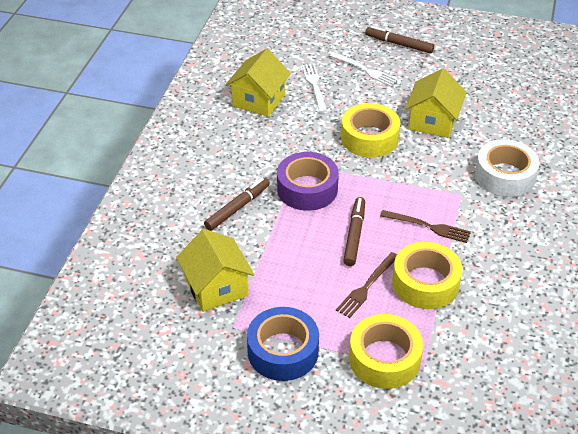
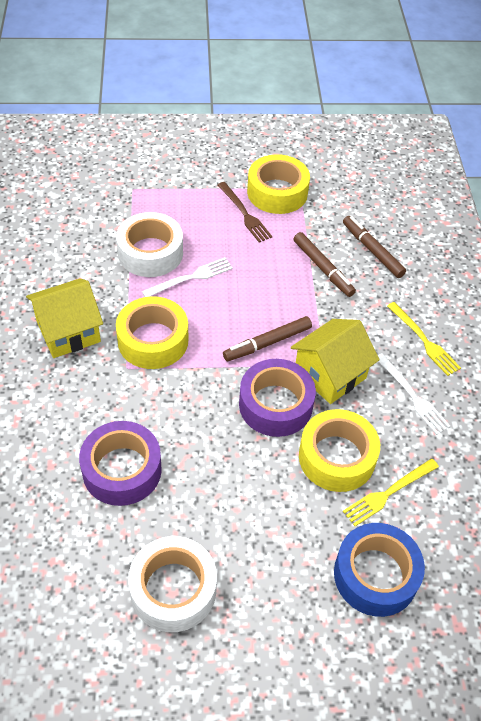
brown fork: [336,252,397,318] [380,210,471,243] = 2 -> [218,182,272,243] = 1
purple tape: [277,152,339,211] = 1 -> [79,421,162,506] [239,359,316,437] = 2
white tape: [475,139,540,197] = 1 -> [116,212,183,277] [128,536,217,632] = 2
yellow fork: none = 0 -> [343,459,439,526] [387,302,461,376] = 2
yellow house: [176,229,254,312] [225,49,291,117] [405,69,467,138] = 3 -> [26,278,103,358] [291,319,379,404] = 2

